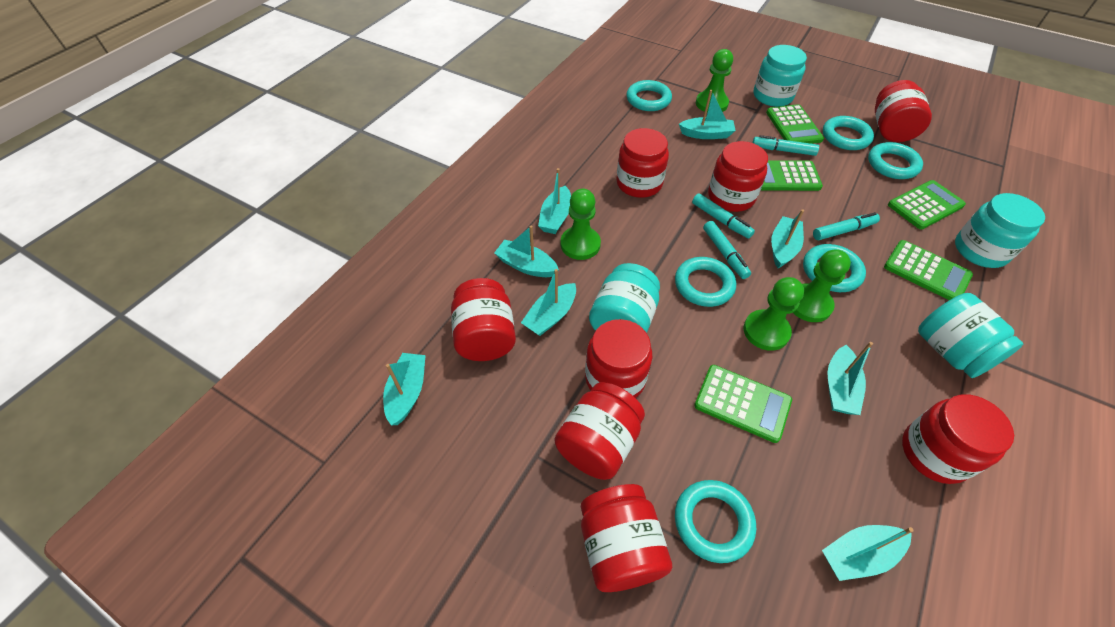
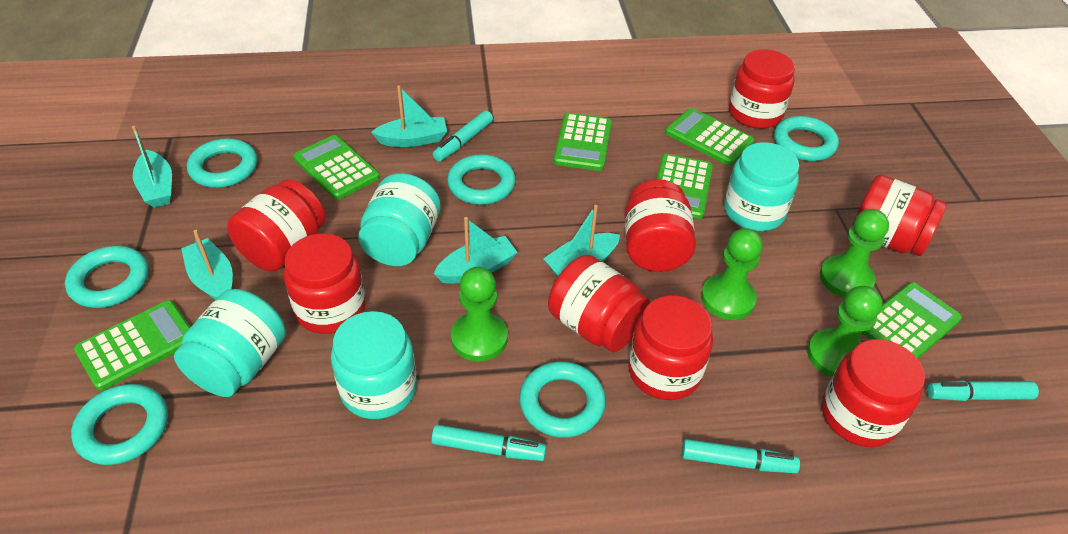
green calculator: [694,365,792,443] [761,160,823,191] [766,104,824,144] [884,240,973,300] [888,180,966,230] = 5 -> [74,300,190,391] [293,135,380,200] [553,113,612,171] [656,154,713,219] [665,108,754,165] [861,282,962,359] = 6
turquoise boat: [383,353,426,426] [494,225,559,277] [521,269,576,336] [538,168,571,234] [679,90,736,139] [771,209,804,268] [822,525,914,581] [827,342,873,415] = 8 -> [132,126,172,208] [181,230,233,300] [371,86,447,147] [434,217,518,284] [543,205,620,277] = 5

